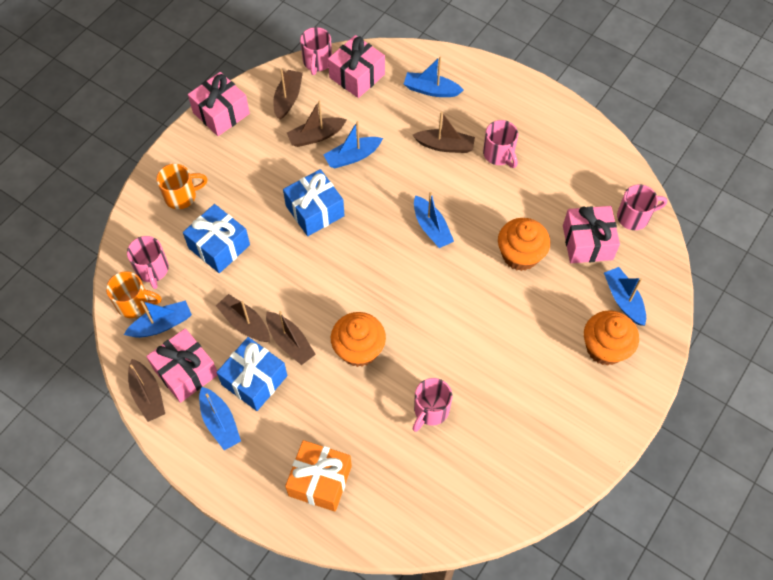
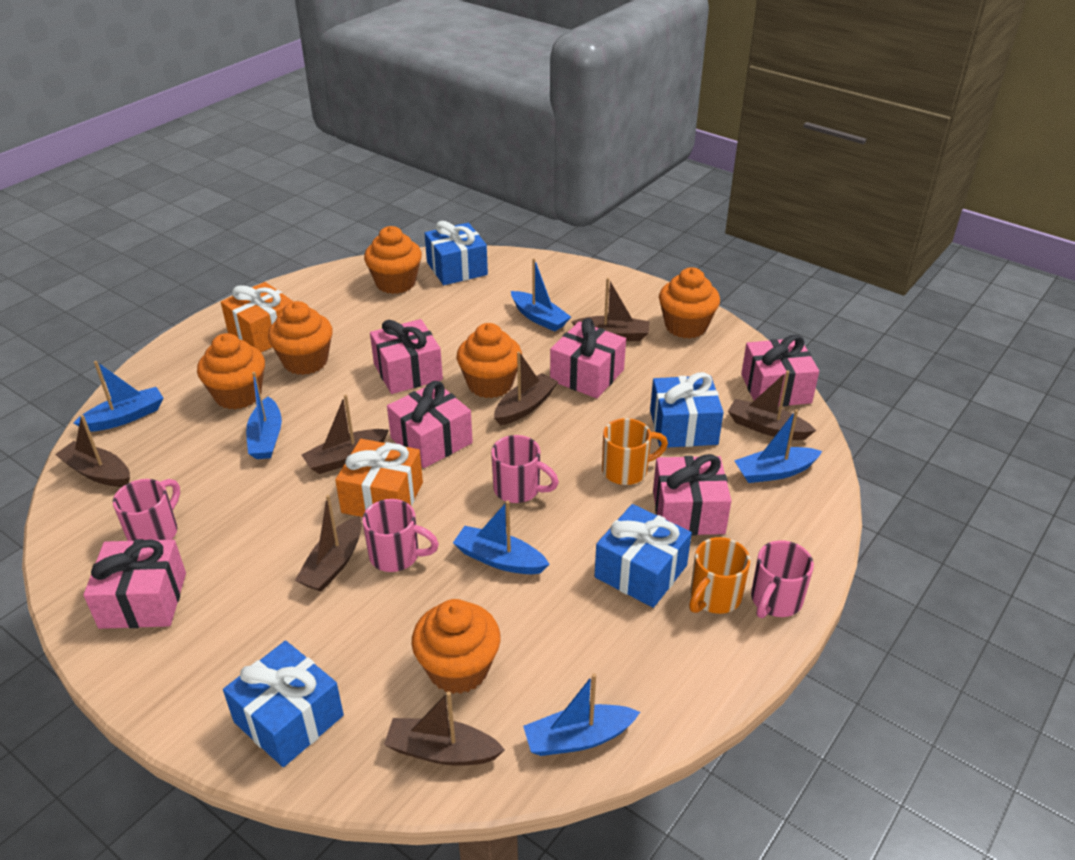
blue gift: [183,204,250,273] [216,337,287,411] [283,169,345,236] = 3 -> [223,641,344,767] [425,221,488,285] [594,504,692,608] [650,372,724,448] = 4
brown boat: [128,359,165,422] [216,294,270,342] [266,311,316,365] [273,69,303,120] [287,101,347,147] [413,111,475,153] = 6 -> [55,415,130,487] [295,495,362,592] [301,394,389,474] [384,691,505,766] [494,351,558,426] [571,278,650,341] [728,371,816,440] = 7
orange cupcake: [331,312,386,367] [498,218,550,271] [584,310,639,366] = 3 -> [197,333,265,409] [268,301,333,375] [364,226,422,294] [412,599,501,694] [457,323,522,398] [659,267,720,339] = 6
orange gift: [285,440,352,512] = 1 -> [221,282,294,353] [335,439,423,517] = 2
pink gift: [146,328,218,403] [188,72,250,136] [328,35,385,98] [563,206,620,263] = 4 -> [83,539,186,629] [370,319,443,394] [387,381,473,468] [550,318,626,398] [653,454,731,535] [741,335,819,407] = 6
pink mug: [127,236,169,289] [300,27,332,75] [413,378,452,432] [483,120,518,168] [617,184,667,230] = 5 -> [113,479,180,541] [362,499,439,572] [491,435,559,503] [751,540,814,618] = 4

